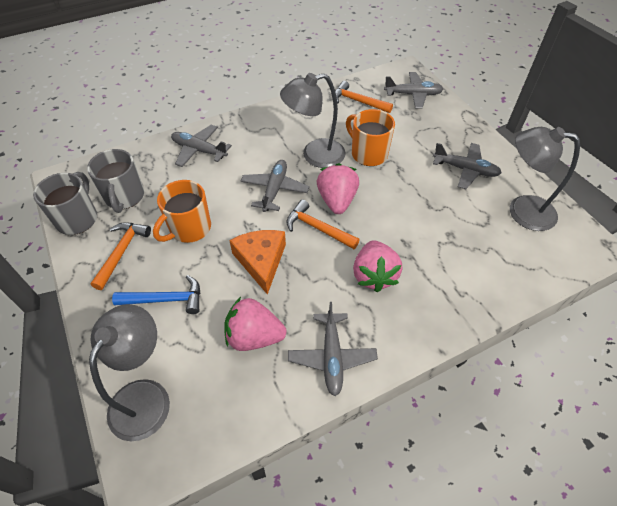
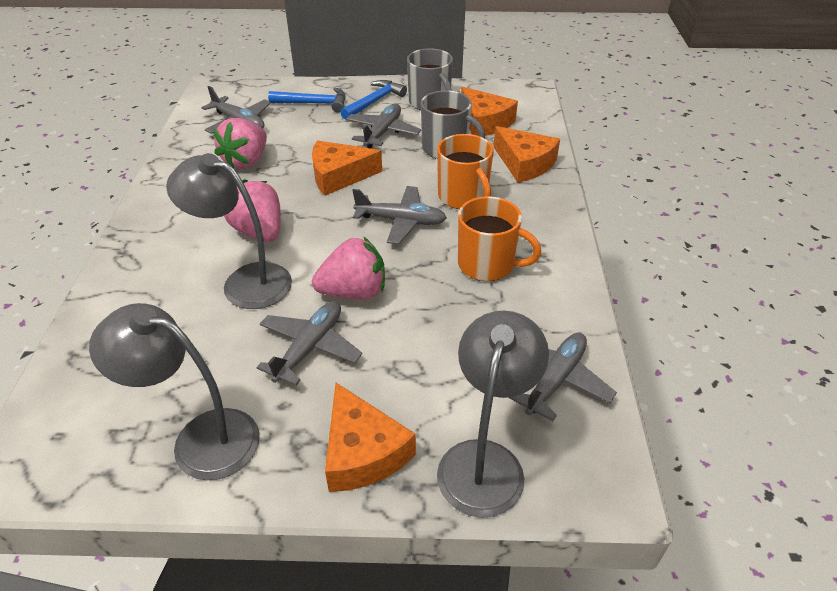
blue hammer: [112,275,200,314] = 1 -> [268,88,346,113] [340,80,407,120] = 2
orange cheese: [229,230,286,295] = 1 -> [312,140,382,196] [325,383,416,492] [461,87,518,136] [493,126,560,183] = 4
orange hammer: [90,222,151,290] [286,199,360,249] [335,81,393,113] = 3 -> none = 0

